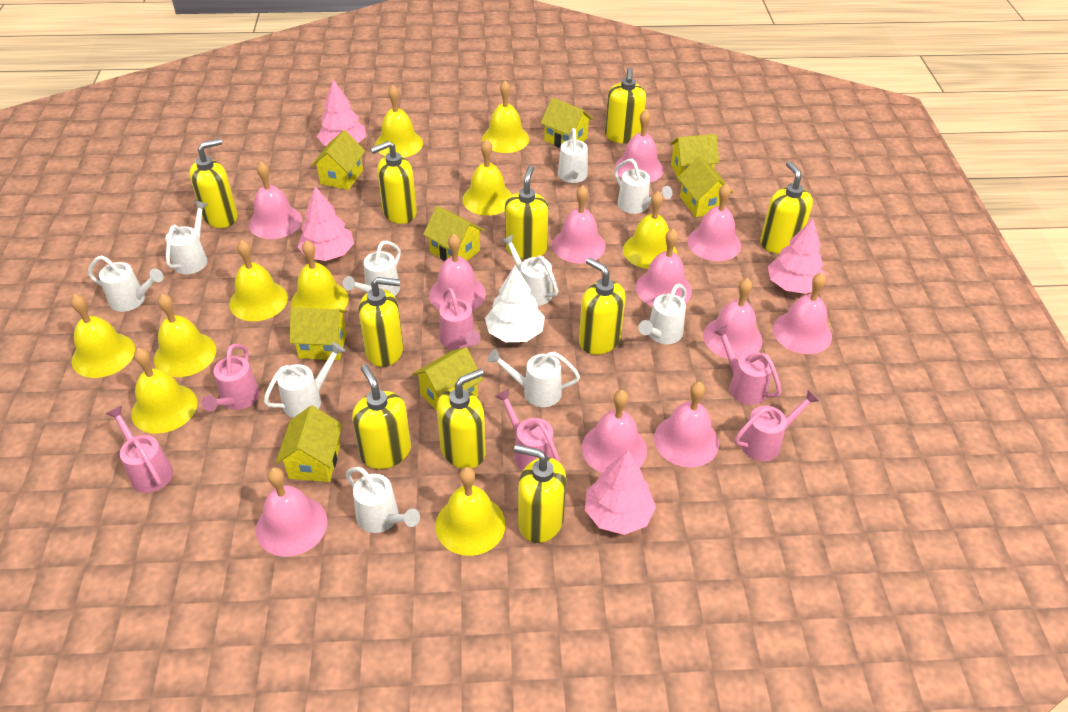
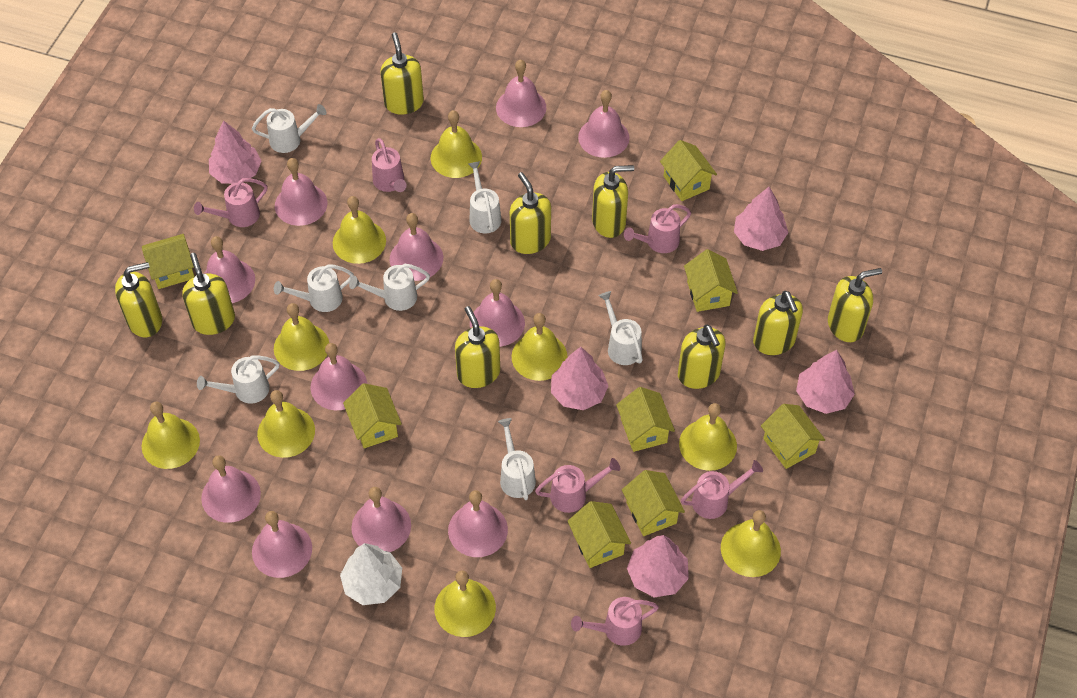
pink tree: [297,186,354,261] [317,80,366,146] [585,450,656,535] [768,219,825,294] = 4 -> [209,120,262,184] [551,347,608,410] [627,535,689,597] [734,187,788,251] [796,350,855,414] = 5
white watering can: [88,255,163,312] [165,201,208,274] [263,342,345,418] [343,240,401,296] [346,467,420,533] [487,349,580,407] [502,235,559,306] [558,128,588,183] [614,159,673,214] [638,284,686,344] = 10 -> [197,355,280,404] [252,104,327,153] [274,264,354,312] [349,264,430,311] [468,161,502,234] [498,418,536,500] [599,291,643,365] = 7
yellow bell: [71,294,135,378] [131,348,197,434] [154,294,216,377] [229,240,288,321] [291,240,349,313] [375,85,423,158] [435,467,506,556] [463,139,512,216] [482,81,529,153] [623,191,677,269] = 10 -> [142,402,200,469] [257,390,315,458] [274,303,329,371] [333,196,386,264] [431,110,482,178] [434,570,496,637] [512,313,568,381] [679,403,737,471] [721,510,781,577] = 9
yellow soap dispenser: [189,139,238,228] [352,365,411,469] [358,277,403,367] [370,141,417,224] [437,368,486,469] [505,165,549,259] [514,445,566,543] [579,258,626,355] [605,67,646,144] [760,161,813,254] = 10 -> [115,262,162,337] [182,253,235,335] [380,32,424,114] [455,306,500,388] [510,172,551,254] [592,165,634,238] [678,325,726,389] [753,291,803,355] [828,268,882,342] = 9

